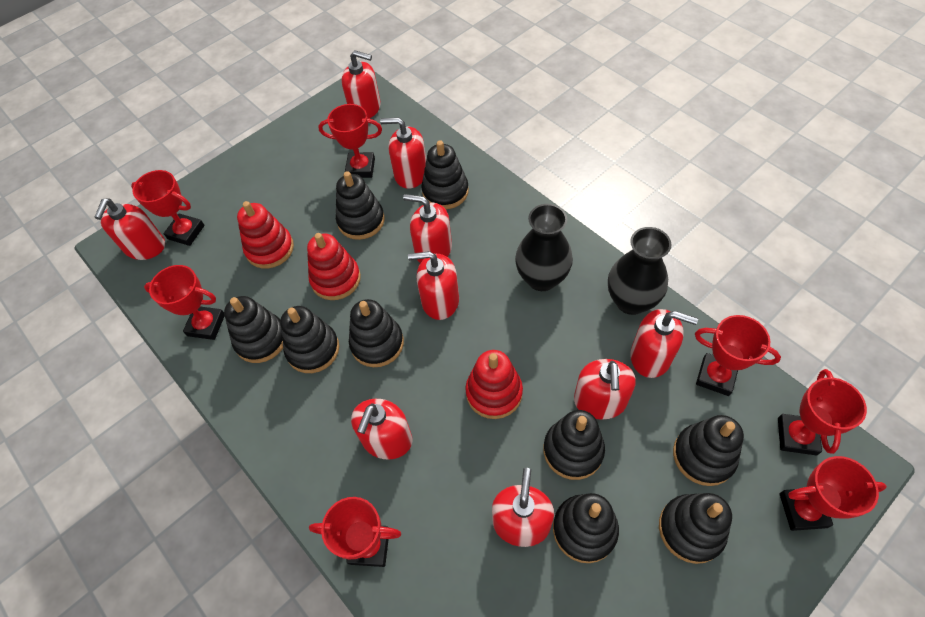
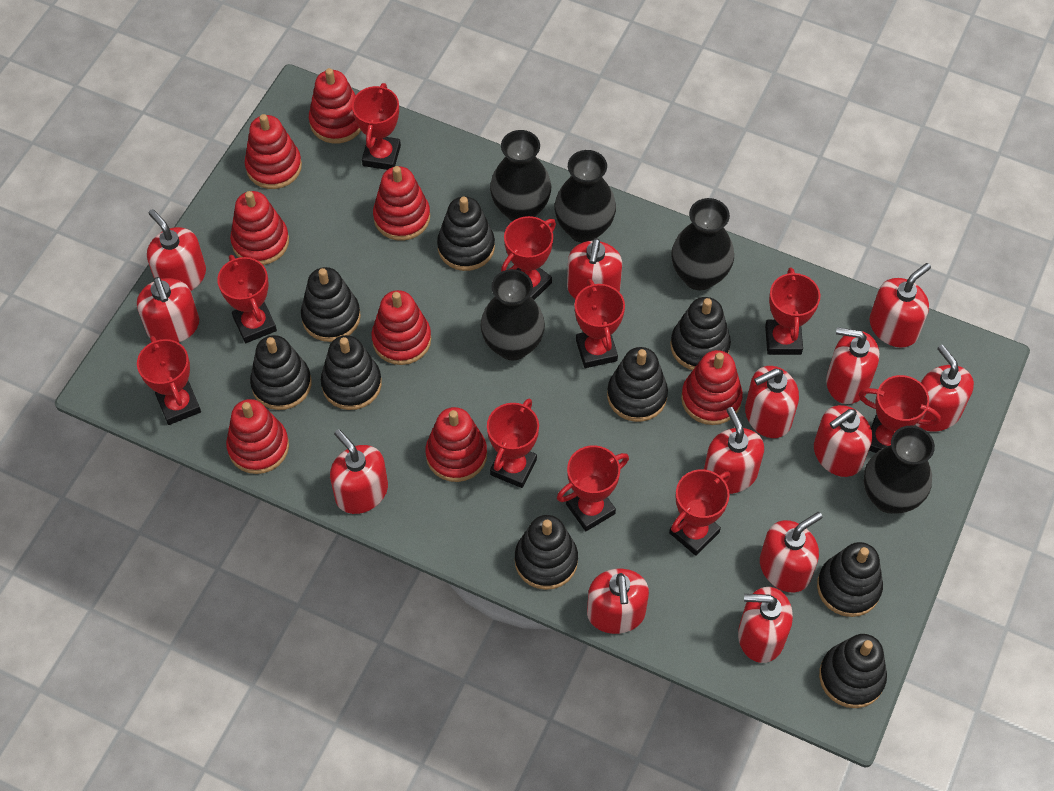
black vase: [515,204,573,291] [608,227,671,315] = 2 -> [480,269,545,360] [490,130,551,221] [554,150,616,243] [672,198,734,290] [864,426,935,514] = 5
red soap dispenser: [94,198,165,260] [341,51,381,119] [351,399,413,459] [380,117,426,189] [403,194,452,263] [408,251,459,320] [492,468,554,547] [574,359,636,420] [630,309,698,378] = 9 -> [137,277,199,343] [147,209,206,291] [330,429,388,514] [567,238,622,299] [587,569,649,634] [704,407,764,494] [738,587,793,663] [745,366,799,438] [760,512,822,592] [814,405,872,477] [826,327,879,404] [870,263,931,348] [915,345,974,432] = 13
red stacking toy: [237,201,294,269] [307,233,361,300] [465,350,523,419] = 3 -> [226,399,289,474] [230,191,289,265] [245,114,302,189] [309,68,361,144] [371,290,431,365] [373,166,430,241] [425,407,487,482] [681,350,743,425] = 8
red trophy: [131,170,205,246] [144,265,225,340] [309,497,401,567] [318,104,382,178] [695,315,781,396] [778,369,867,455] [779,456,887,531] = 7 -> [137,336,201,425] [217,255,277,343] [352,83,401,170] [487,398,539,488] [501,216,556,300] [557,445,629,531] [575,279,625,368] [669,469,730,556] [765,268,820,355] [859,375,941,453] = 10

